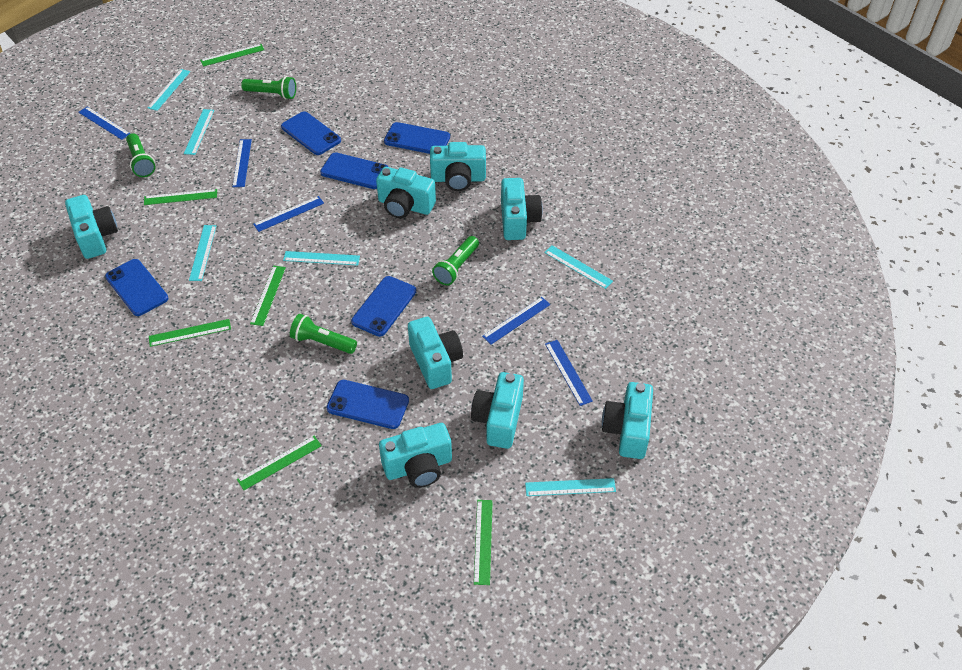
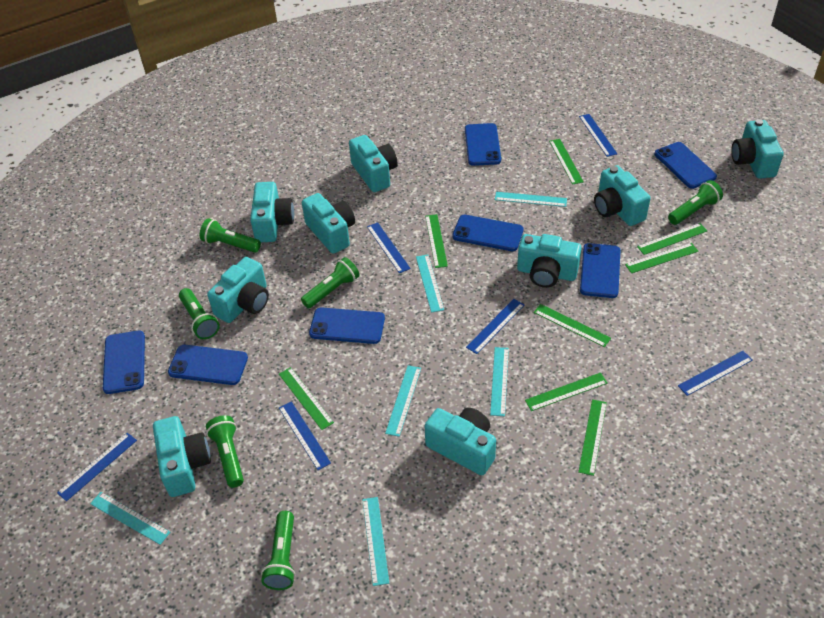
blue phone: [105,259,168,316] [281,112,341,155] [320,152,388,189] [326,380,409,429] [351,276,416,337] [384,122,450,154] = 6 -> [103,331,145,394] [168,345,248,385] [309,307,385,344] [453,215,523,251] [465,123,501,166] [580,243,621,298] [655,142,717,189] = 7
blue ruler: [78,106,131,140] [232,139,252,187] [253,196,324,232] [482,297,551,344] [545,340,593,406] = 5 -> [57,433,137,501] [279,401,331,470] [367,222,411,273] [466,299,524,354] [579,114,617,157] [678,351,753,396] = 6
green flashlight: [126,133,155,177] [241,76,296,99] [290,314,357,354] [432,236,479,285] = 4 -> [179,288,219,339] [200,218,261,253] [206,415,244,488] [261,511,295,590] [301,257,360,309] [668,180,723,225] = 6
green ruler: [144,189,217,205] [149,319,231,347] [200,44,264,67] [237,436,322,490] [250,266,286,326] [474,500,493,585] = 6 -> [279,367,334,430] [425,214,448,268] [525,373,608,411] [534,304,611,347] [549,139,584,185] [578,399,607,476] [625,243,698,273] [637,223,707,255] = 8
turquoise camera: [65,195,118,259] [376,167,436,218] [379,423,452,488] [408,317,463,389] [430,142,486,191] [471,372,524,449] [501,178,543,240] [602,382,653,459] = 8 -> [153,416,211,497] [207,257,269,323] [250,182,294,242] [302,193,355,254] [349,135,398,192] [425,408,496,475] [517,234,582,288] [594,165,651,226] [731,119,784,179] = 9

